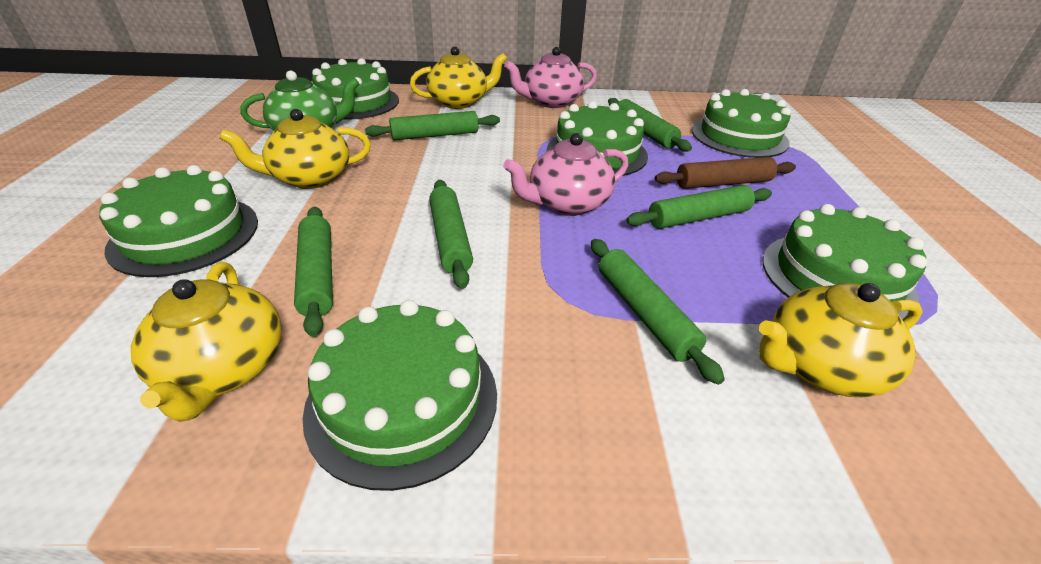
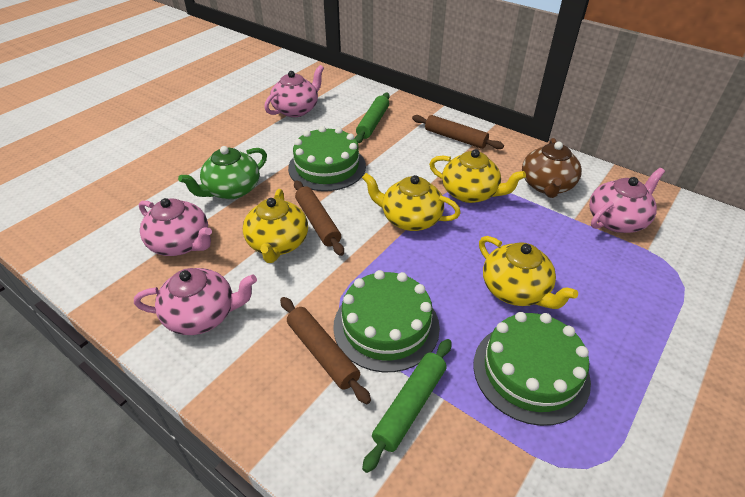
brown rolling pin: [655,157,796,189] = 1 -> [280,297,371,404] [294,180,344,256] [412,115,504,149] = 3
brown teapot: none = 0 -> [522,138,582,198] = 1
green cake: [99,165,258,277] [303,300,497,491] [312,58,399,120] [547,101,648,176] [692,89,791,158] [763,204,927,320] = 6 -> [288,126,366,191] [333,270,440,372] [473,312,591,426] = 3
green rolling pin: [294,207,333,337] [365,111,500,140] [429,180,473,289] [591,239,725,385] [608,98,692,152] [626,185,772,229] = 6 -> [355,93,390,143] [362,339,452,473] = 2
pink teapot: [503,133,628,216] [504,47,597,108] = 2 -> [134,268,257,335] [139,198,212,256] [264,65,324,117] [589,168,665,233] = 4

